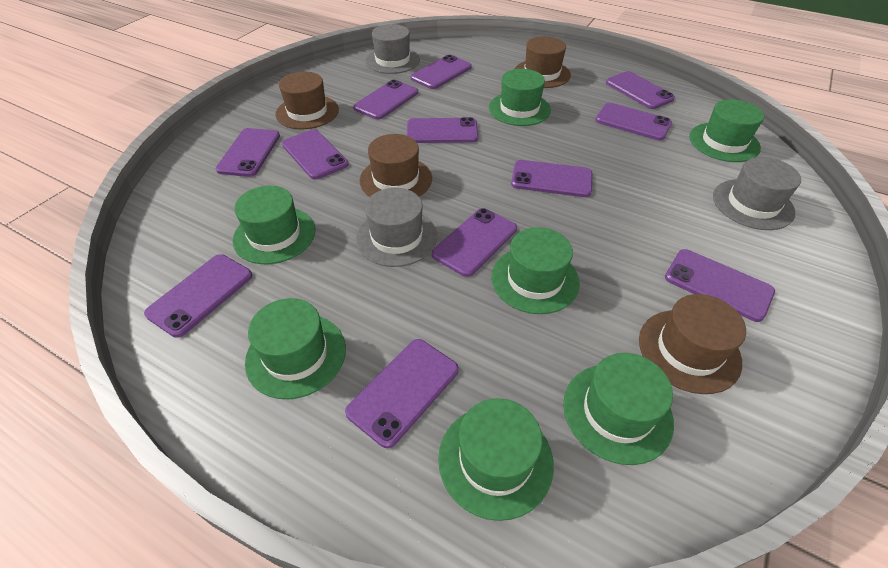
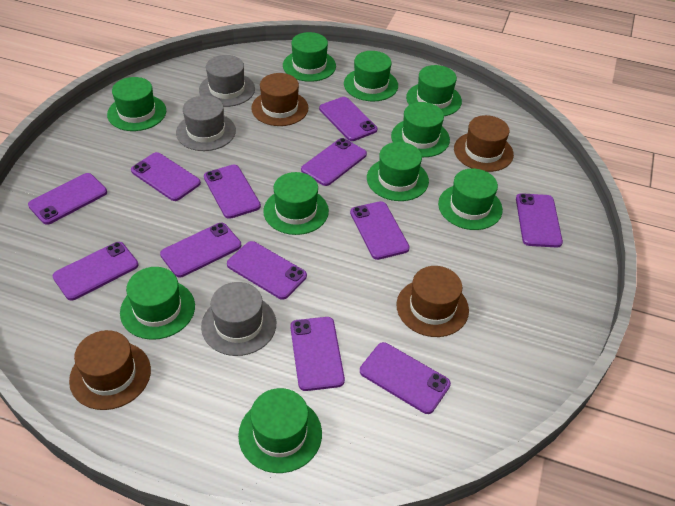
green hat: [233,186,316,264] [245,298,346,399] [438,398,554,521] [489,69,551,126] [491,227,580,314] [563,353,674,465] [689,99,764,162] = 7 -> [107,77,166,131] [120,267,195,340] [238,388,322,473] [263,172,329,235] [283,32,336,82] [344,51,398,102] [367,142,429,201] [391,102,450,157] [406,65,462,116] [438,168,503,230] = 10

